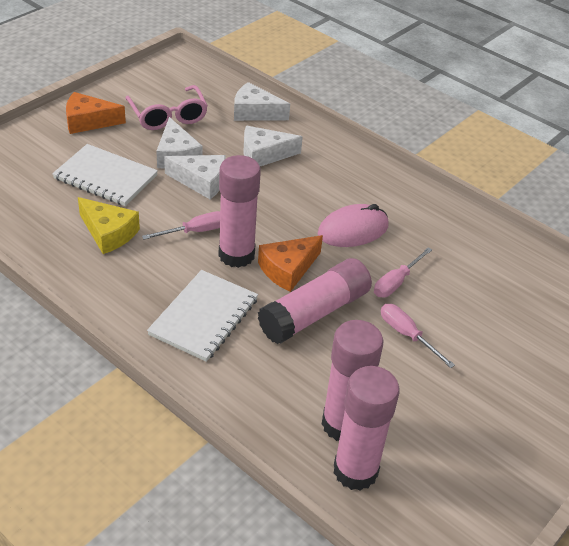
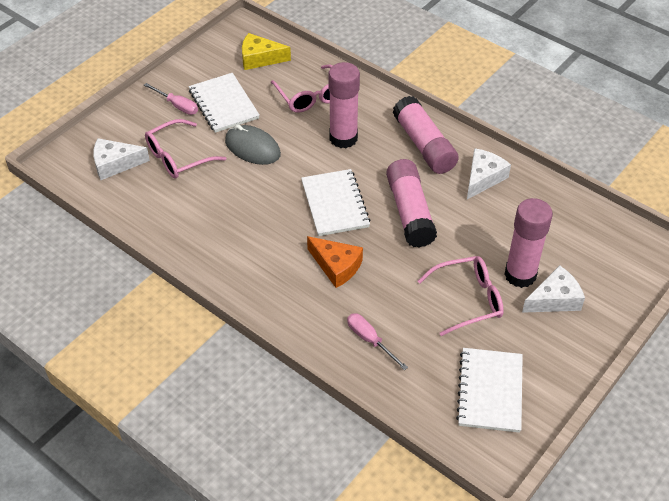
grey mouse: none = 0 -> [225,124,281,165] = 1
orange cheese: [66,92,126,134] [258,235,323,292] = 2 -> [307,236,363,288] = 1
pink glasses: [126,85,208,130] = 1 -> [145,119,226,178] [271,65,333,113] [418,256,504,336] = 3
pink mouse: [318,204,389,247] = 1 -> none = 0
pink screwdriver: [142,211,220,240] [374,247,432,298] [381,304,455,368] = 3 -> [144,83,198,115] [347,313,408,370] = 2
white cheese: [156,117,202,169] [164,155,225,199] [234,82,290,121] [243,126,303,166] = 4 -> [93,138,150,180] [467,148,511,199] [522,265,585,313] = 3
white notebook: [52,144,158,206] [147,270,258,362] = 2 -> [189,73,260,133] [301,169,371,236] [456,348,523,433] = 3

